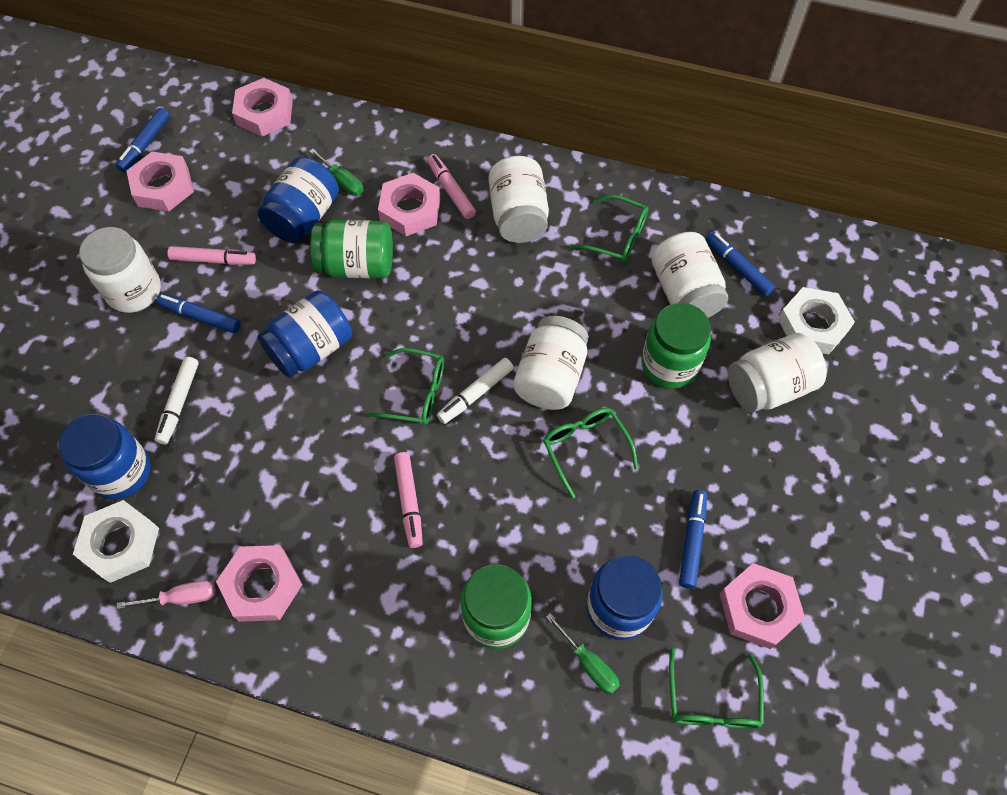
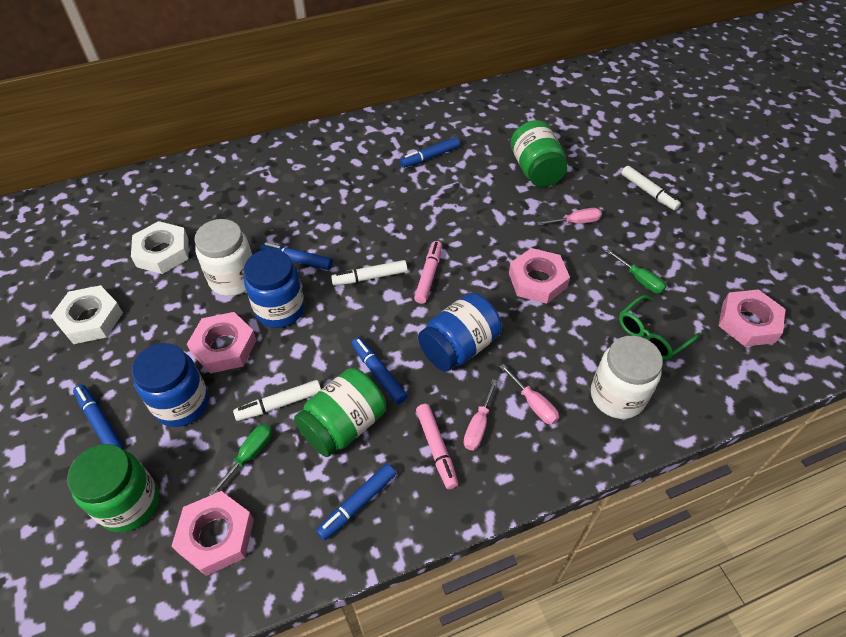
blue jar: [59,414,151,499] [257,290,352,378] [258,157,339,243] [587,555,663,640] = 4 -> [131,343,209,427] [244,249,305,328] [418,293,502,372] = 3
blue marker: [116,108,170,172] [156,294,241,333] [679,490,707,589] [706,231,775,296] = 4 -> [73,385,123,448] [260,243,333,270] [316,464,396,540] [351,337,407,404] [400,137,460,168] = 5
green glasses: [366,348,444,425] [543,408,638,498] [570,195,648,263] [669,648,764,729] = 4 -> [619,295,700,360] = 1
pink marker: [167,246,256,265] [394,452,423,548] [427,154,476,219] = 3 -> [414,241,442,304] [416,404,458,489] = 2
pink nut: [127,152,194,211] [216,545,302,622] [232,78,293,136] [378,173,440,236] [720,563,805,649] = 5 -> [172,491,254,576] [187,312,257,374] [509,248,570,304] [718,289,786,347] = 4
pink screwdriver: [117,581,215,609] = 1 -> [464,379,497,450] [500,364,559,425] [537,208,602,226] = 3
white jar: [79,227,161,313] [489,156,549,243] [513,316,589,410] [652,232,728,318] [728,333,827,413] = 5 -> [194,219,252,296] [591,336,663,419] = 2
white marker: [155,357,199,444] [437,358,514,424] = 2 -> [233,380,321,421] [331,260,408,286] [621,166,681,210] = 3

